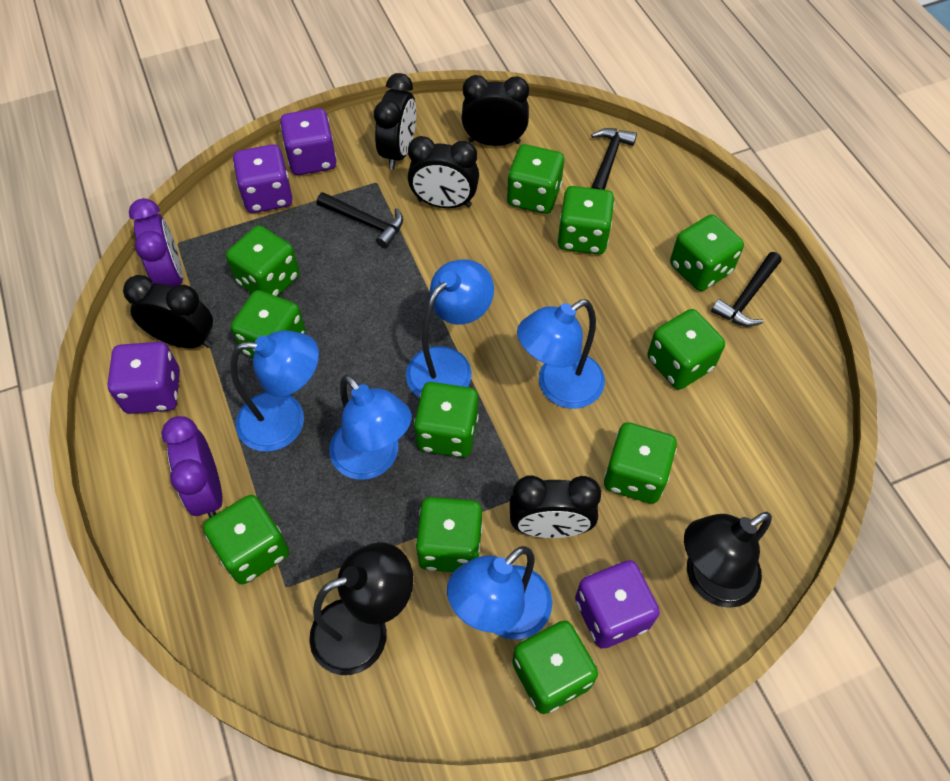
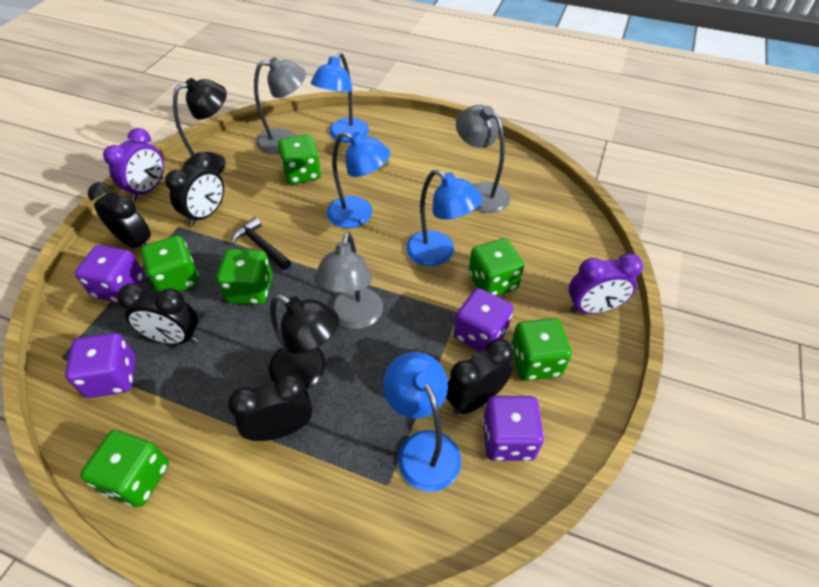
black hammer: [317,192,403,248] [591,128,637,190] [711,252,782,327] = 3 -> [232,217,291,270] = 1
blue lamp: [230,331,319,452] [329,375,412,480] [406,259,494,398] [447,546,552,640] [517,300,605,409] = 5 -> [311,52,369,143] [327,132,390,228] [383,352,461,492] [406,169,482,266] = 4
green dice: [203,495,289,584] [226,225,300,297] [231,290,306,358] [414,382,479,457] [415,497,483,572] [507,144,564,214] [512,621,598,714] [558,186,614,254] [604,422,677,504] [647,309,725,390] [670,215,744,291] = 11 -> [80,430,169,507] [141,236,199,292] [216,249,273,305] [278,134,321,184] [469,238,524,296] [511,318,572,381] = 6
grey lamp: none = 0 -> [254,57,306,154] [314,232,383,329] [456,105,510,213] = 3

